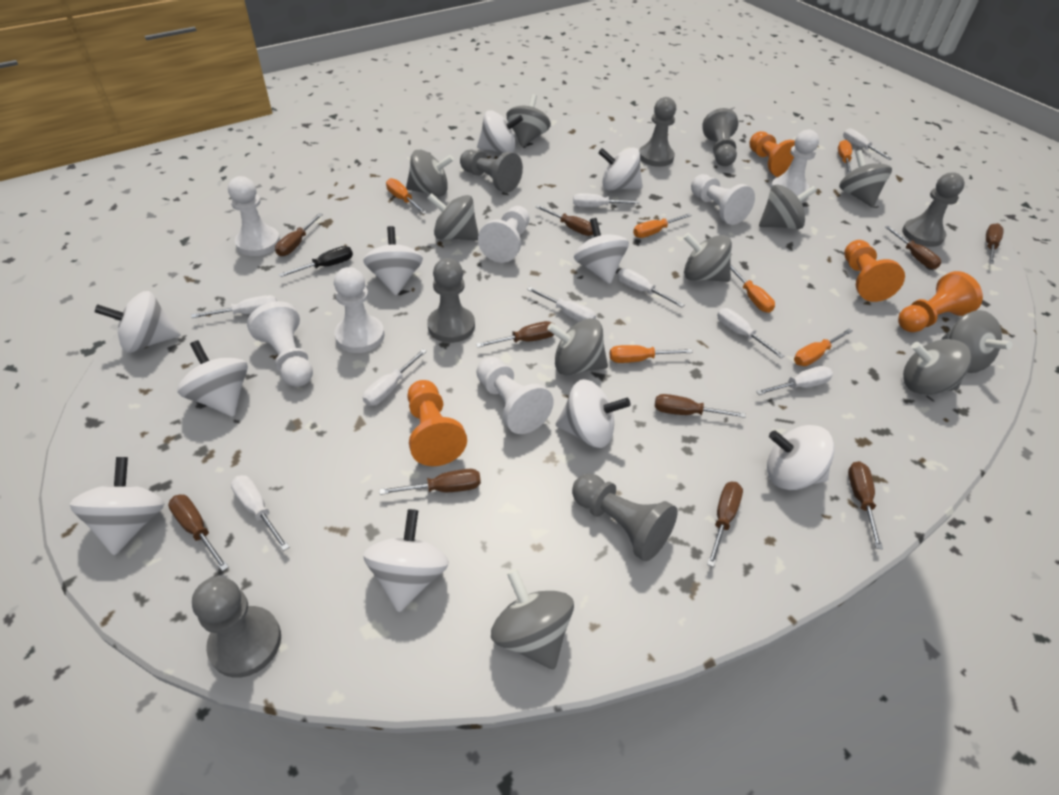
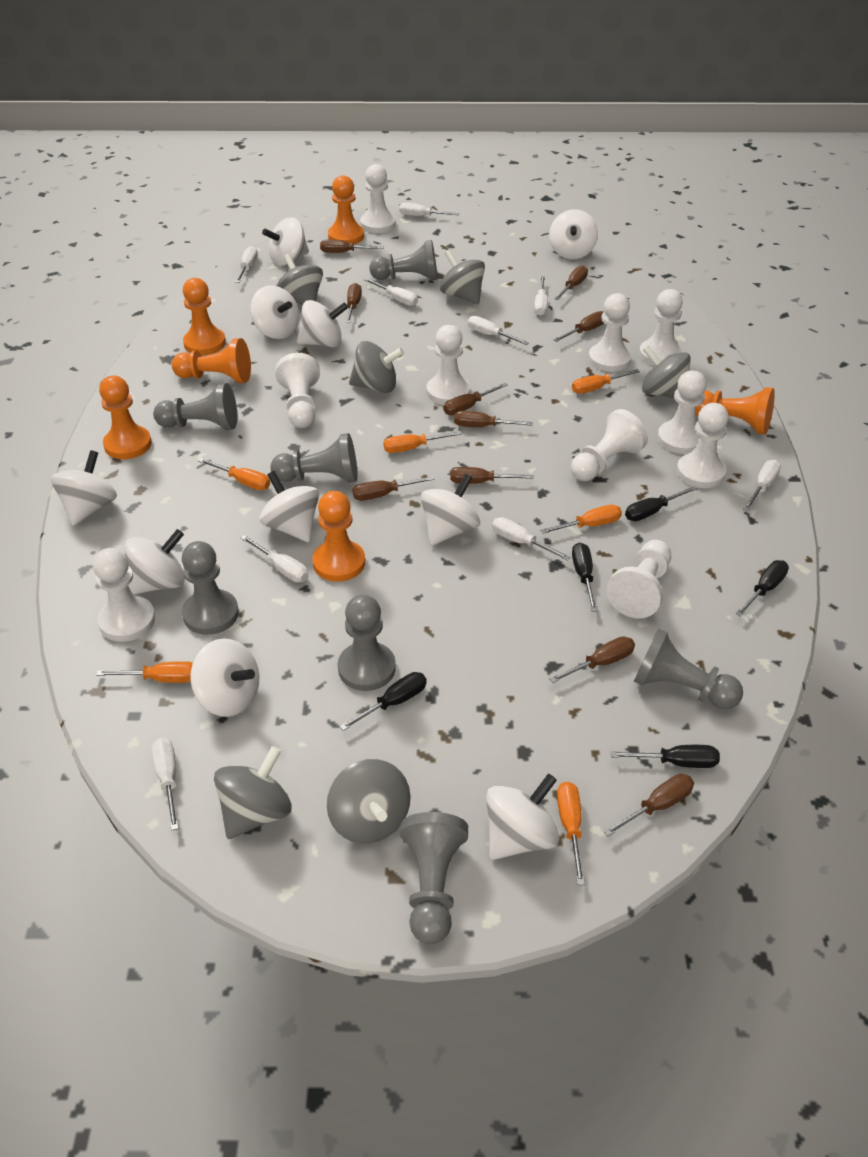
black screwdriver: [279,246,353,277] = 1 -> [339,672,427,731] [572,543,598,612] [611,745,720,768] [625,486,697,521] [735,560,789,617] = 5
grey spinning top: [406,150,454,197] [427,193,479,241] [491,569,574,669] [506,94,551,147] [547,318,608,375] [683,233,732,282] [759,184,817,229] [839,150,892,207] [903,339,971,395] [942,310,1012,373] = 10 -> [214,746,292,839] [276,254,323,305] [327,759,411,844] [349,341,404,393] [440,250,485,304] [642,345,691,398] = 6
orange pawn: [407,380,467,466] [749,131,795,177] [844,240,905,302] [898,271,983,332] = 4 -> [99,376,152,459] [172,338,251,383] [183,278,226,355] [312,491,365,582] [328,175,364,244] [696,387,775,435] = 6
white pawn: [228,176,280,256] [247,301,313,387] [334,267,385,353] [476,357,554,434] [478,206,530,263] [691,174,755,225] [771,130,819,196] = 7 -> [93,548,156,642] [275,353,320,428] [360,164,396,233] [427,325,470,405] [571,409,648,481] [588,293,632,372] [606,540,671,618] [639,289,683,366] [657,371,706,454] [677,403,728,488] = 10

